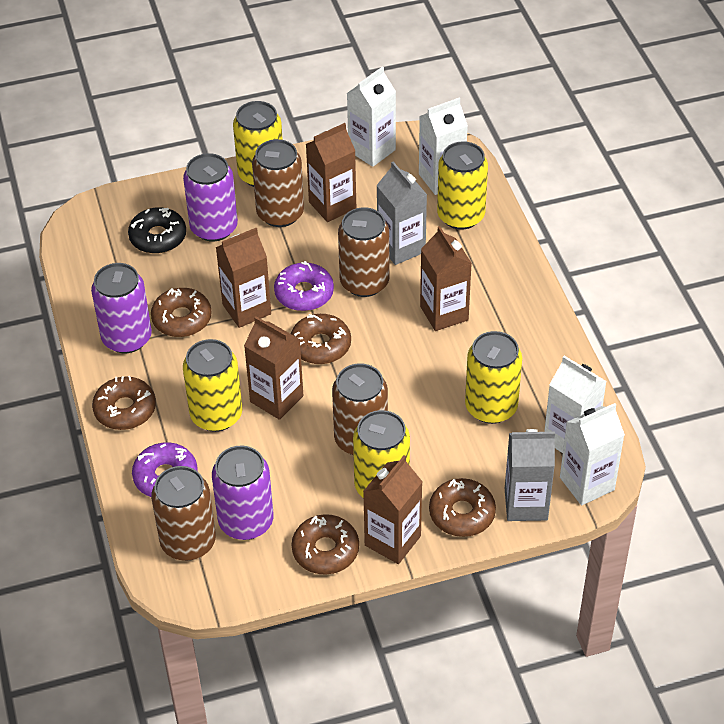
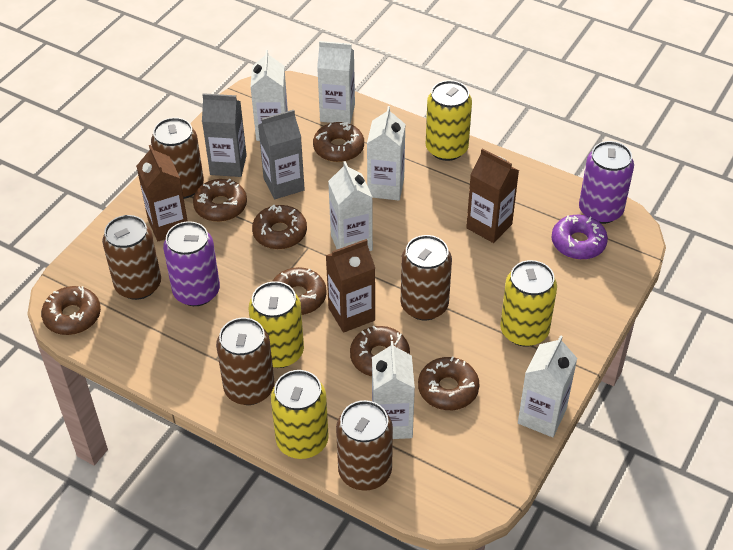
black donut: [128,207,186,254] = 1 -> none = 0
brown can: [151,466,216,561] [252,139,304,227] [332,363,388,455] [338,207,389,297] = 4 -> [102,215,161,300] [151,117,204,199] [216,318,274,405] [336,400,393,491] [401,235,452,320] = 5
brown carton: [216,228,271,328] [244,317,303,420] [306,123,356,222] [363,456,423,564] [420,226,472,331] = 5 -> [136,145,188,241] [326,239,375,333] [466,148,519,243] = 3
brown donut: [92,376,156,430] [151,288,212,337] [291,314,351,364] [291,514,359,574] [429,478,496,537] = 5 -> [41,286,101,335] [193,179,247,222] [252,205,307,249] [272,267,327,315] [313,122,364,162] [350,326,410,377] [418,356,479,410] = 7
purple can: [91,263,152,353] [183,153,238,242] [212,446,273,540] = 3 -> [163,221,220,306] [579,141,634,224] = 2
purple donut: [132,442,198,497] [274,261,334,311] = 2 -> [552,215,608,260] = 1
white carton: [347,66,396,167] [419,98,468,195] [544,356,607,453] [560,403,625,506] = 4 -> [251,50,288,141] [317,41,355,124] [328,161,373,251] [367,106,405,200] [372,341,415,439] [518,335,577,437] = 6
yellow can: [183,339,242,432] [233,101,283,187] [353,410,410,498] [437,141,488,230] [465,331,522,424] = 5 -> [249,281,304,368] [271,370,329,459] [426,80,472,161] [500,260,557,347] = 4

